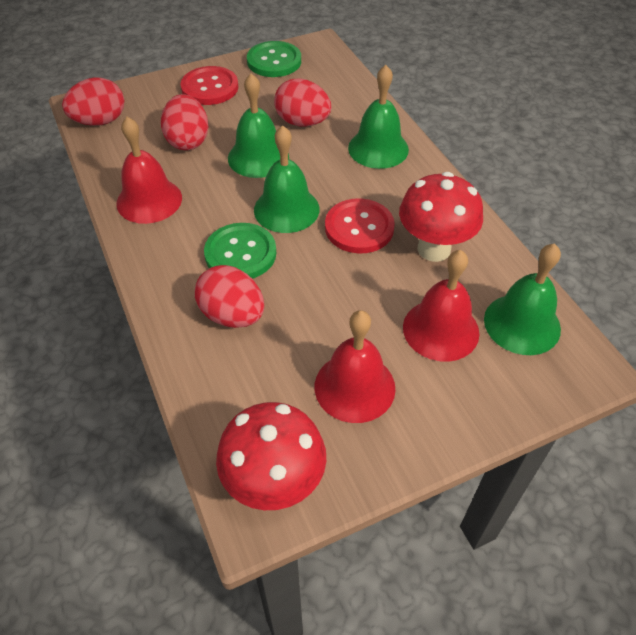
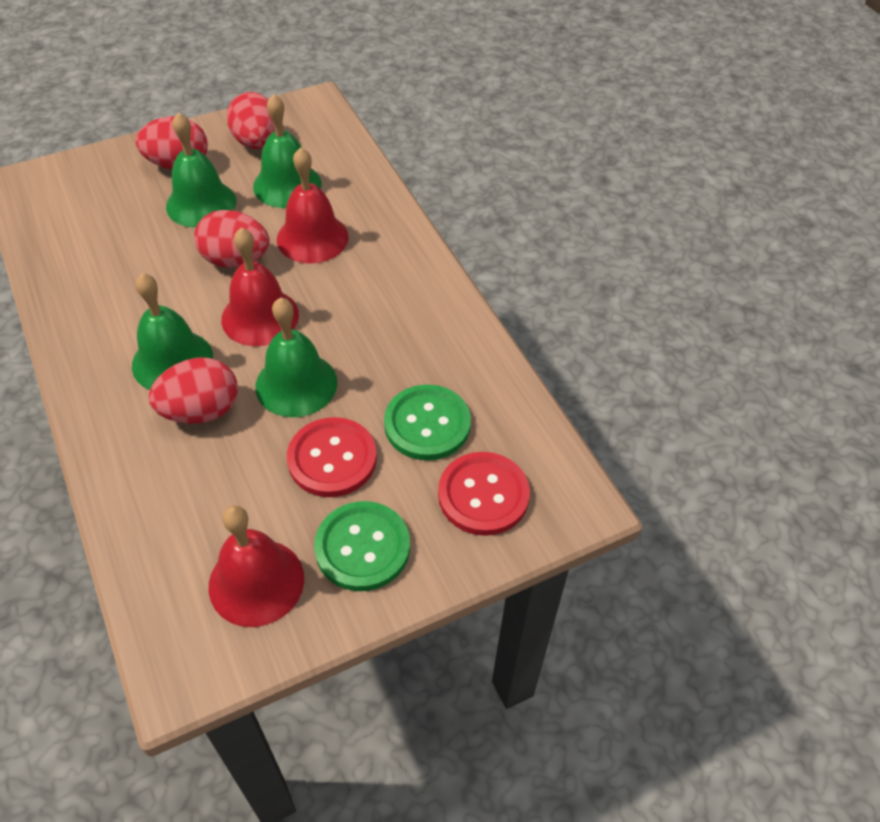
red mushroom: [216,402,326,510] [399,172,483,262] = 2 -> none = 0

